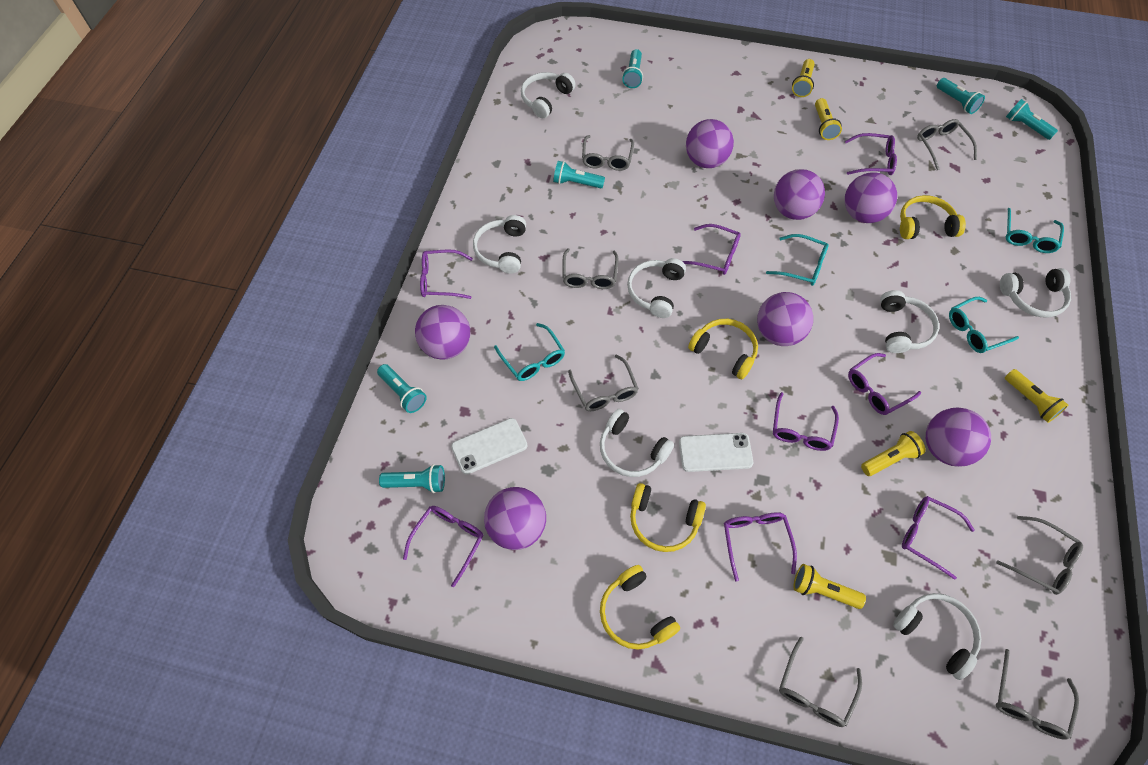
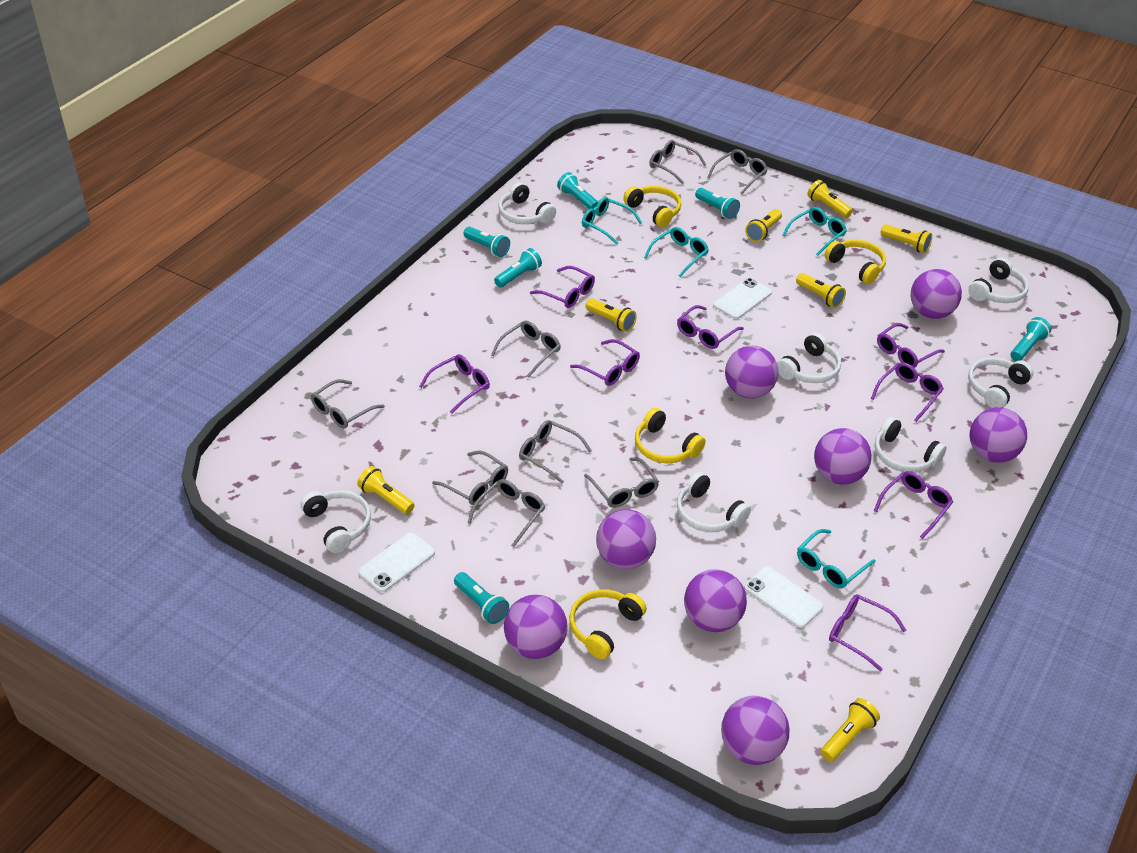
grey glasses: [562,248,619,289] [568,354,639,411] [582,135,634,171] [779,637,862,727] [917,119,977,170] [996,516,1083,595] [996,649,1079,740] = 7 -> [311,379,385,429] [432,450,508,505] [467,479,545,547] [491,320,561,377] [519,420,592,483] [584,457,659,508] [649,140,706,184] [707,149,768,194] = 8
purple ball: [415,305,470,360] [484,487,546,550] [686,119,734,168] [757,292,813,346] [774,169,825,220] [845,172,897,223] [926,407,991,467] = 7 -> [504,595,567,659] [596,509,656,569] [684,569,747,632] [721,696,789,765] [725,346,778,398] [814,428,872,485] [911,269,962,319] [969,407,1027,463] = 8
white phone: [451,418,528,475] [679,433,753,472] = 2 -> [358,532,435,592] [713,278,772,319] [744,566,823,628] = 3
yellow flashlight: [792,59,815,97] [793,564,866,609] [815,98,842,140] [861,431,926,476] [1005,369,1068,423] = 5 -> [357,466,414,514] [586,298,637,332] [745,209,782,242] [796,273,846,308] [807,180,853,218] [820,698,880,762] [881,224,932,253] = 7

